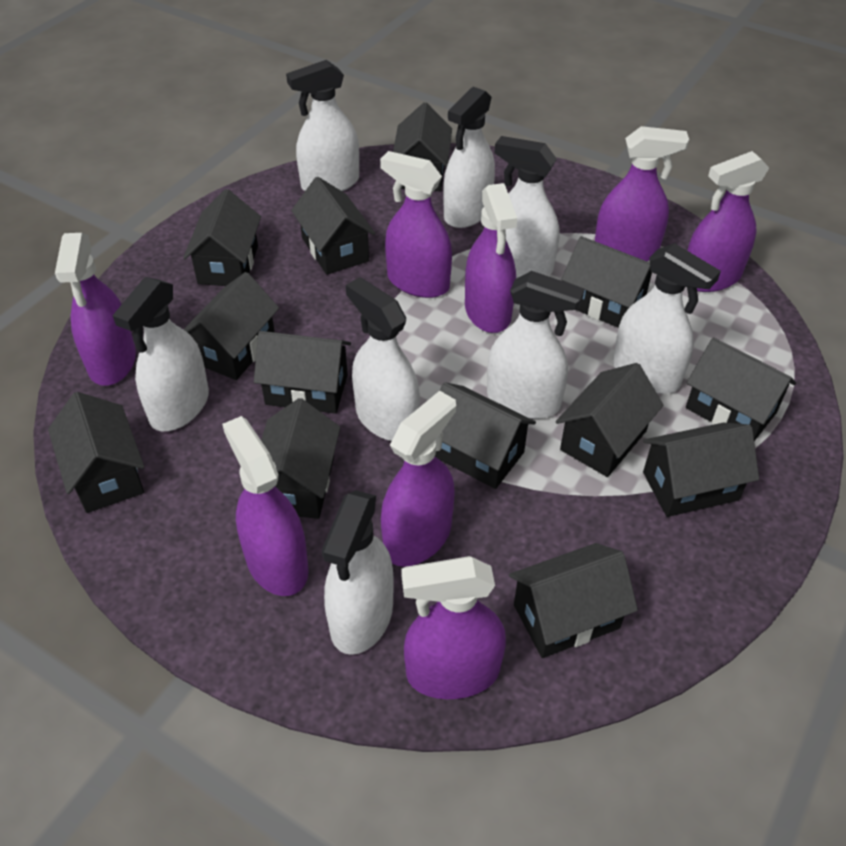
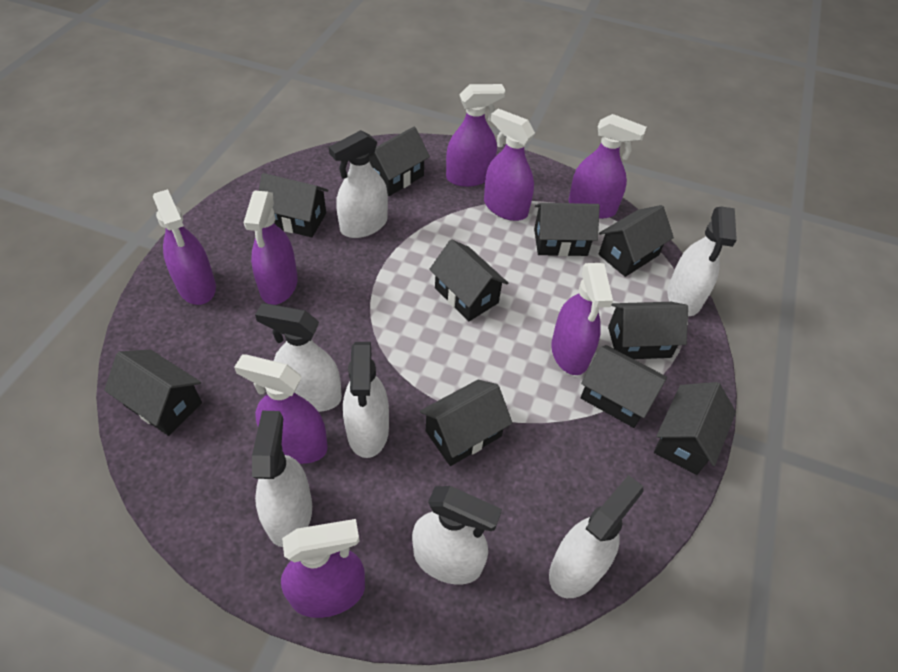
black house: [48,392,144,513] [183,189,261,286] [183,272,279,380] [254,331,351,414] [261,398,340,519] [291,177,376,275] [393,102,452,191] [435,382,536,489] [509,543,638,658] [556,363,664,477] [561,236,653,328] [643,423,759,517] [686,338,796,441] = 13 -> [104,349,202,436] [259,173,328,237] [369,127,430,196] [420,380,512,466] [429,239,508,321] [534,203,600,256] [580,345,667,428] [599,205,674,277] [608,302,688,359] [654,382,736,475] = 10
white spray bottle: [113,277,209,431] [286,60,359,191] [322,490,394,655] [346,277,420,441] [443,87,495,228] [487,271,584,419] [494,136,560,278] [613,243,721,394] = 8 -> [252,411,312,547] [255,303,342,412] [329,130,388,238] [343,342,389,458] [412,486,502,585] [549,475,643,598] [667,206,737,316] = 7

